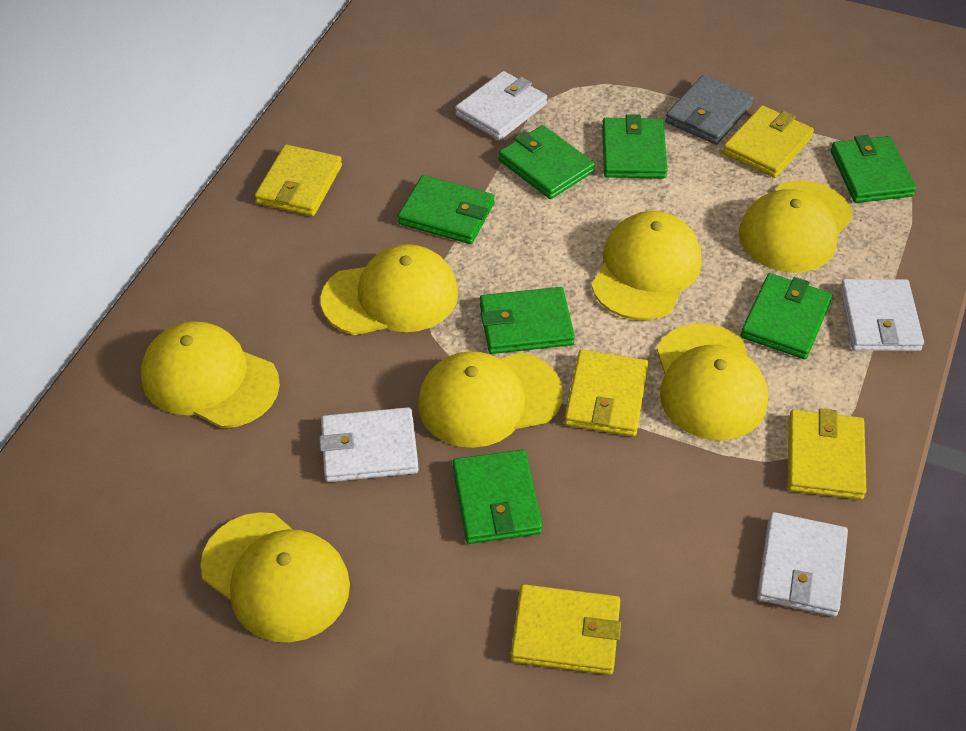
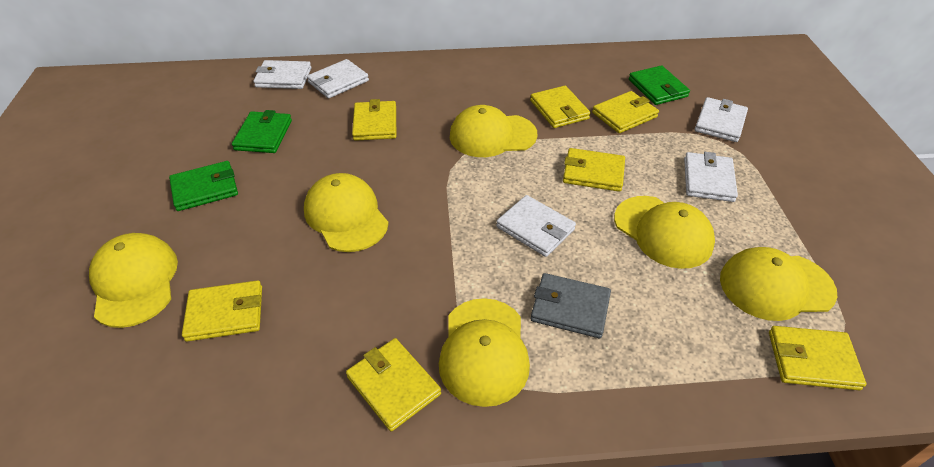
green wallet: [398,175,495,244] [452,450,542,544] [480,287,575,354] [499,125,595,199] [602,114,667,179] [741,273,832,359] [831,135,916,203] = 7 -> [169,161,238,211] [232,110,292,153] [629,65,690,105] = 3
white wallet: [319,407,419,482] [455,71,547,140] [757,512,848,617] [840,279,924,351] = 4 -> [253,60,311,89] [307,59,369,98] [496,195,576,257] [684,152,738,202] [695,97,748,142] = 5
yellow cap: [141,321,280,428] [200,512,350,642] [321,244,458,335] [418,351,563,448] [591,211,702,320] [657,324,768,440] [739,180,853,273] = 7 -> [89,233,178,328] [304,173,389,252] [439,298,530,407] [450,105,538,157] [614,196,715,269] [720,247,837,321] = 6
yellow wallet: [255,145,342,216] [511,584,621,675] [564,350,649,436] [723,105,814,178] [788,408,866,500] = 5 -> [182,280,262,342] [346,338,441,431] [352,99,396,141] [530,86,591,128] [563,148,625,192] [592,91,659,133] [769,326,866,390] = 7

